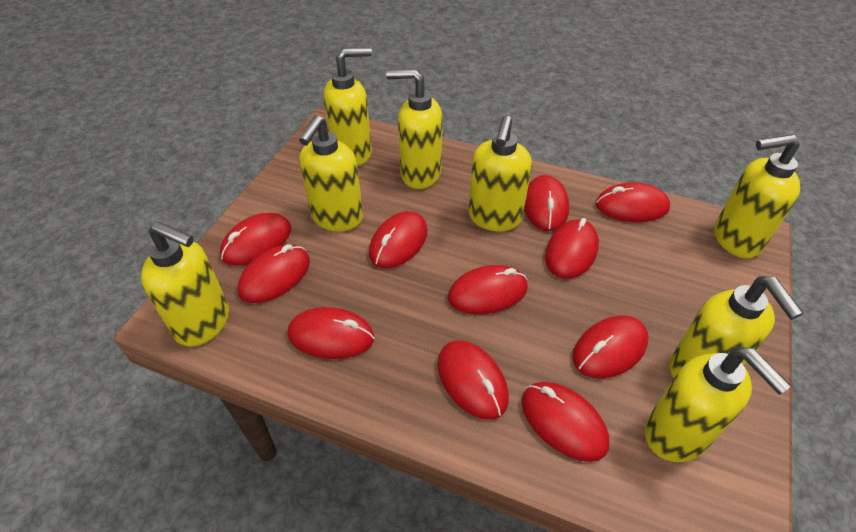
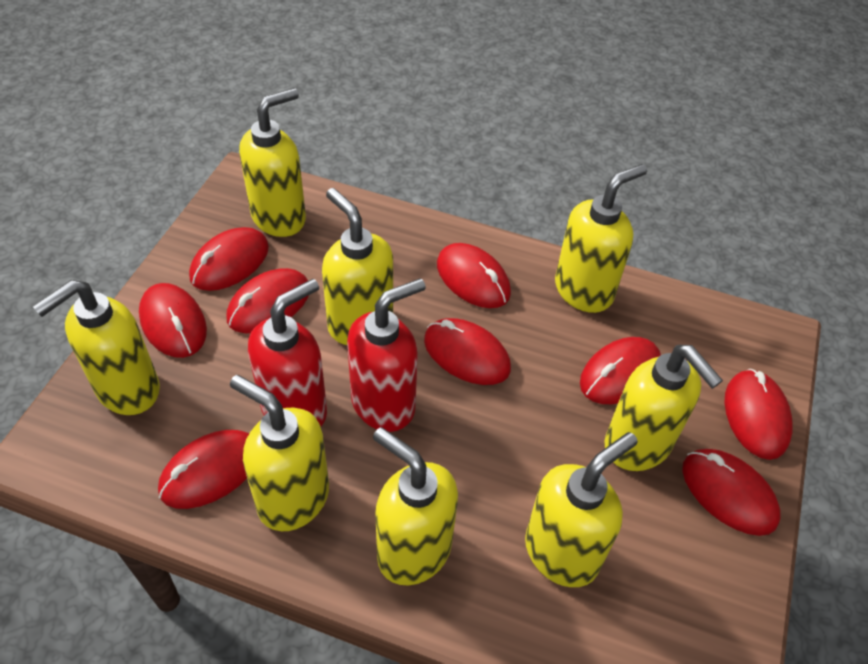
red mouse: [220,213,291,266] [238,244,310,303] [288,307,374,359] [369,211,428,268] [437,341,509,420] [448,265,528,315] [522,382,609,462] [524,175,569,231] [545,218,599,279] [572,315,648,379] [596,182,670,222] = 11 -> [139,283,207,358] [158,430,249,509] [189,227,269,291] [227,268,309,333] [424,318,511,385] [437,243,511,308] [580,337,661,404] [682,449,780,536] [725,369,793,460] = 9
red soap dispenser: none = 0 -> [248,279,327,426] [347,278,426,432] = 2

